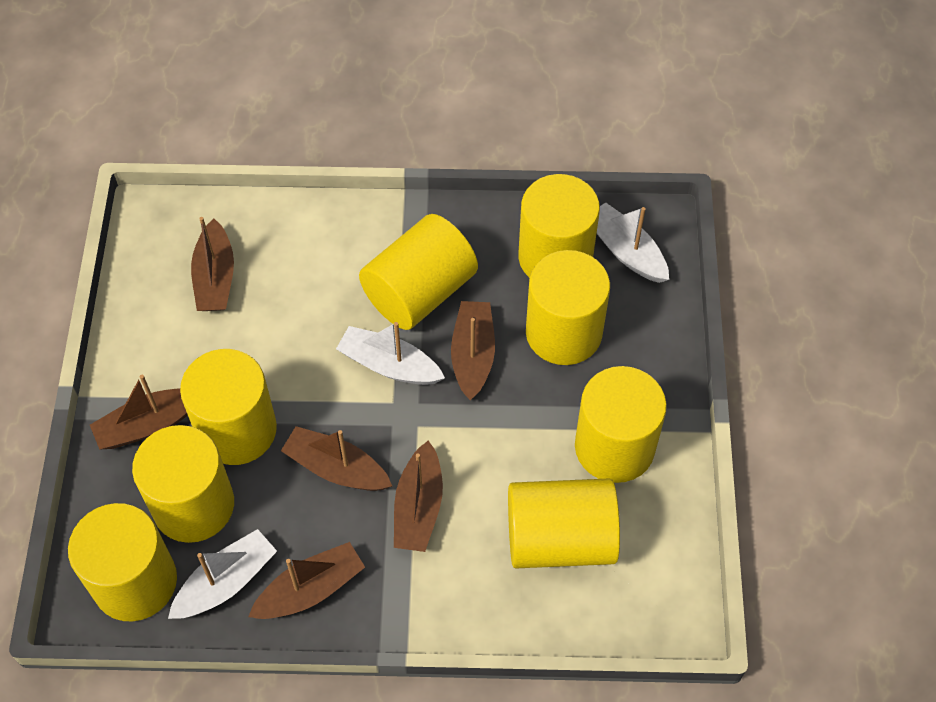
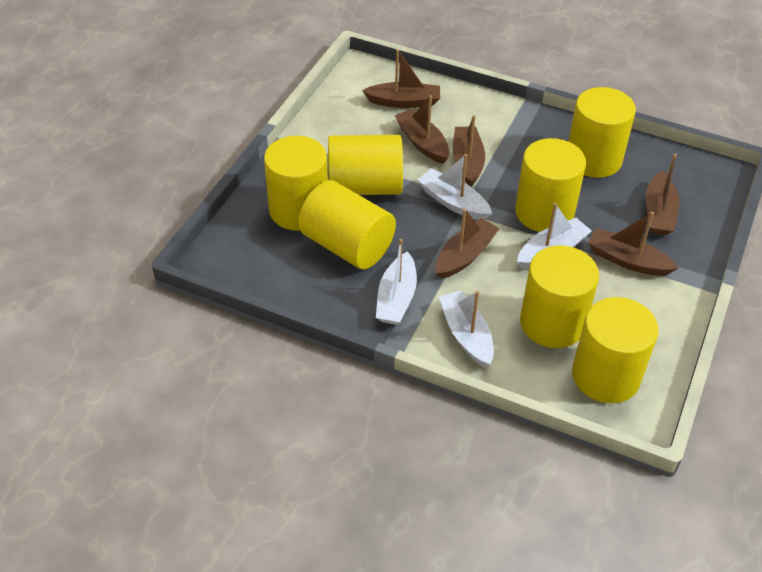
white boat: [168,529,277,619] [336,322,445,385] [597,202,669,283] = 3 -> [376,239,417,325] [417,154,492,220] [439,290,494,368] [517,203,592,269] = 4
yellow cylinder: [68,503,177,622] [132,425,234,543] [180,349,277,465] [359,214,478,330] [508,478,620,568] [518,174,600,278] [526,250,610,365] [575,366,667,483] = 8 -> [264,136,328,231] [298,180,396,269] [328,135,403,195] [515,138,586,232] [520,246,599,348] [568,87,636,178] [572,297,658,403] = 7

